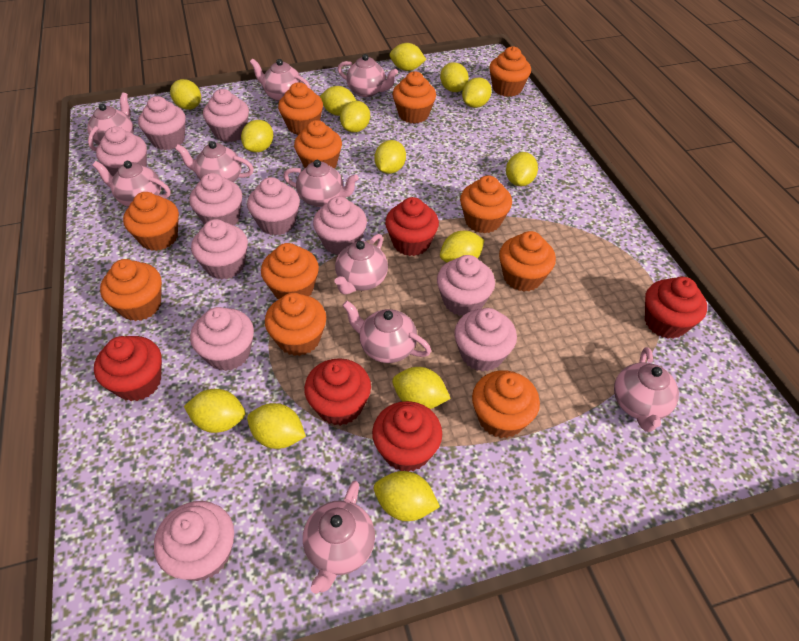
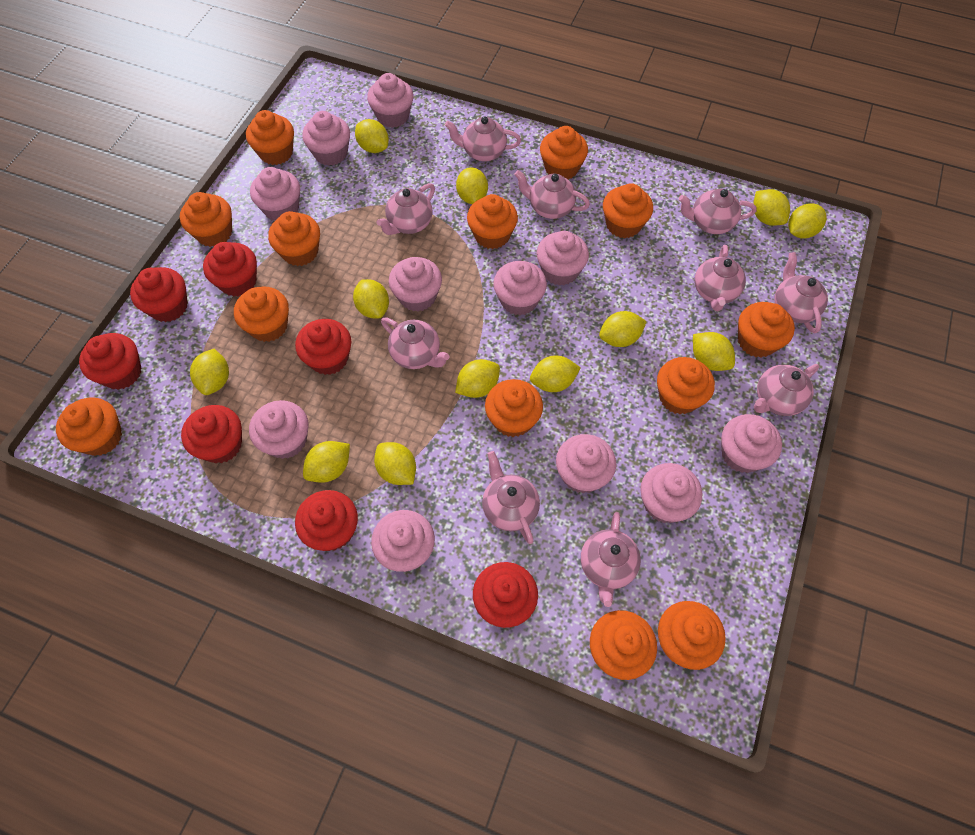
orange cupcake: [100,259,162,321] [123,192,179,251] [261,243,319,299] [265,293,326,356] [278,82,323,135] [294,120,342,169] [392,71,436,124] [460,175,512,233] [472,370,540,438] [489,46,531,97] [499,231,556,292] = 11 -> [56,398,122,456] [180,192,232,247] [234,287,289,342] [246,110,294,165] [268,211,320,266] [467,194,518,249] [485,379,543,437] [540,126,588,180] [590,610,657,680] [603,183,653,238] [657,357,715,414] [658,601,726,670] [738,302,795,358] = 13
red cupcake: [94,336,162,401] [304,358,371,426] [372,401,442,471] [385,197,439,256] [645,277,707,339] = 5 -> [79,333,141,390] [130,267,188,322] [181,405,242,463] [203,242,257,297] [295,319,351,375] [295,490,358,551] [473,562,538,628] = 7
yellow lemon: [170,79,201,110] [184,389,245,433] [241,120,273,153] [247,403,306,449] [319,86,356,116] [340,101,370,133] [374,140,406,174] [374,471,440,521] [389,43,426,71] [392,367,451,409] [440,62,469,92] [440,231,484,263] [462,77,492,108] [506,152,538,186] = 14 -> [190,349,229,395] [303,441,350,483] [353,279,389,319] [355,119,389,153] [374,442,416,485] [455,359,500,398] [456,167,488,204] [530,356,581,392] [599,311,647,347] [693,332,735,371] [753,189,790,226] [788,203,827,239] = 12

